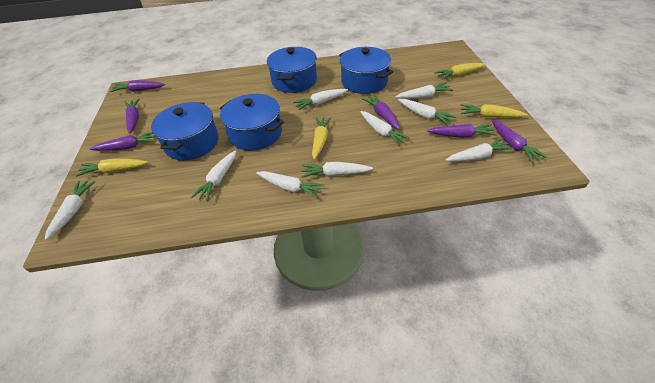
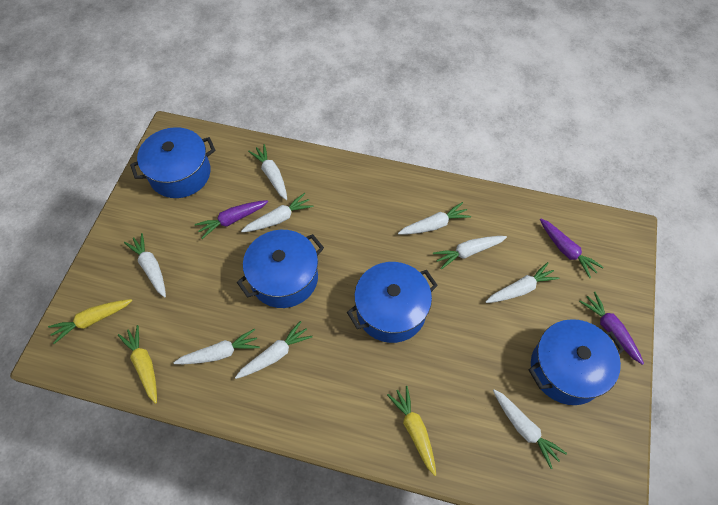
purple carrot: [90,132,156,151] [110,80,165,92] [125,99,139,133] [362,94,400,129] [427,124,497,138] [491,119,547,163] = 6 -> [195,200,268,239] [540,219,604,278] [579,292,644,365] = 3
yellow carrot: [76,158,148,177] [312,117,331,160] [434,63,486,79] [461,104,528,117] = 4 -> [48,299,132,344] [118,325,157,404] [387,386,436,476] = 3

